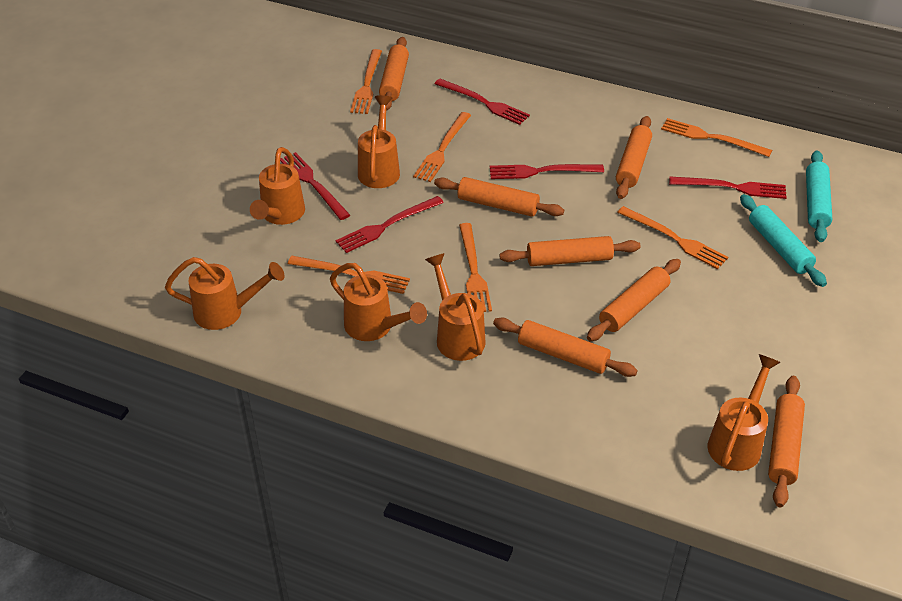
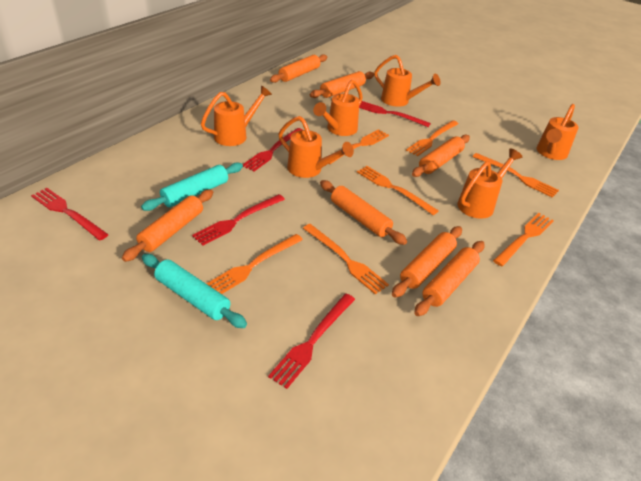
orange fork: [288,256,410,294] [350,49,382,114] [413,112,471,182] [459,223,492,312] [617,206,728,269] [661,118,772,157] = 6 -> [206,234,303,294] [303,224,389,294] [329,129,389,164] [357,166,439,215] [406,120,459,156] [472,153,559,198] [493,213,554,266] = 7

